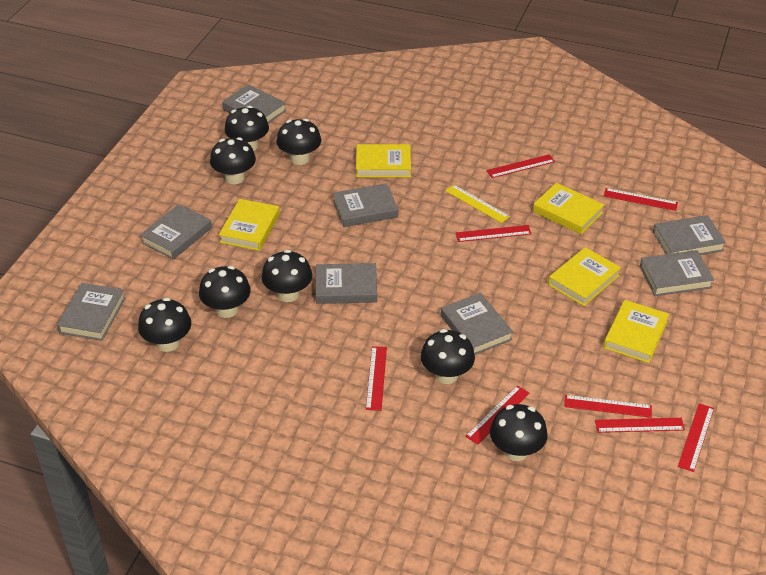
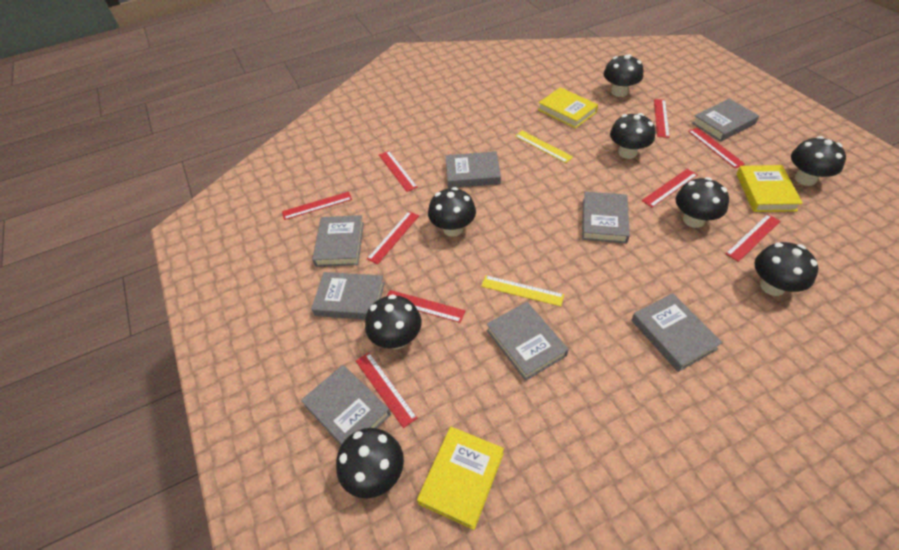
red ruler: [366,346,387,411] [456,225,532,242] [465,386,530,444] [486,154,555,178] [564,395,652,418] [595,418,685,433] [604,188,678,211] [678,403,714,472] = 8 -> [282,192,352,220] [356,352,418,428] [367,211,419,264] [379,151,418,192] [387,290,465,323] [642,169,698,207] [654,99,670,138] [688,127,745,168] [725,214,780,262] = 9
yellow book: [219,199,280,251] [356,144,411,177] [533,183,604,234] [548,247,621,306] [604,300,669,363] = 5 -> [417,427,504,530] [538,87,598,128] [736,165,803,212] = 3
yellow ruler: [445,185,510,223] = 1 -> [481,275,564,306] [515,131,573,163] = 2

